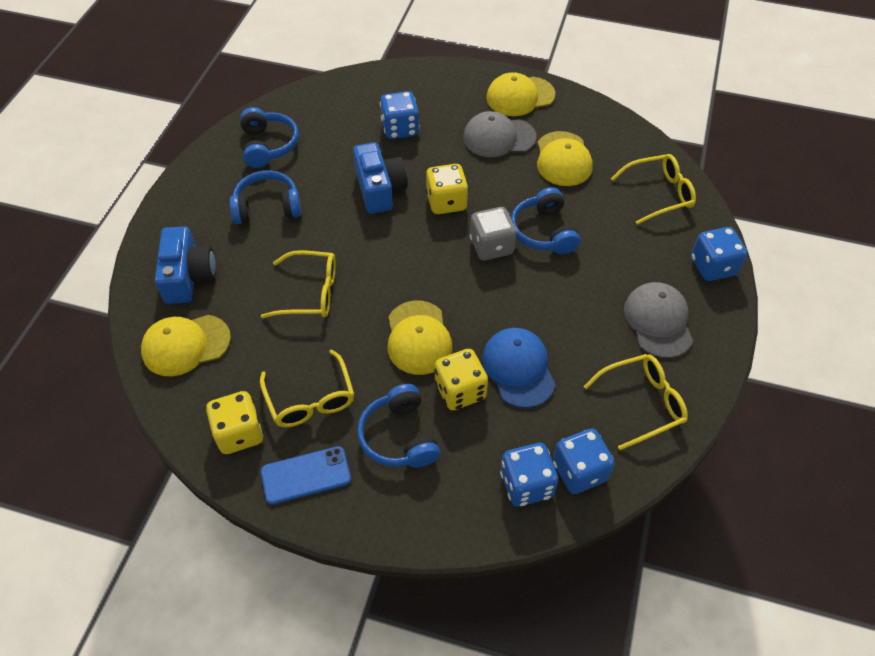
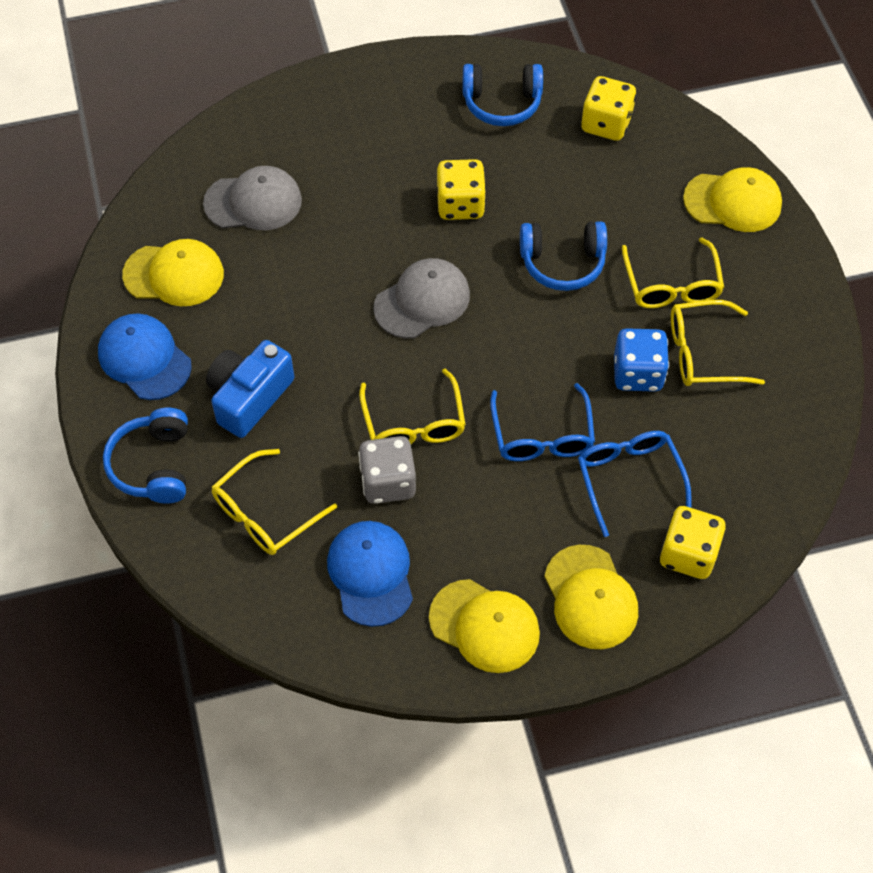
blue camera: [155,226,216,304] [353,142,408,214] = 2 -> [206,340,294,438] = 1
blue cap: [482,328,556,408] = 1 -> [98,313,192,400] [327,521,413,627] = 2
blue dice: [380,91,420,139] [500,443,558,507] [553,428,615,494] [691,227,747,281] = 4 -> [614,328,669,392] = 1
blue glasses: none = 0 -> [490,383,595,461] [578,431,691,537] = 2
blue headphones: [230,170,301,224] [240,107,299,168] [357,384,440,468] [511,187,580,254] = 4 -> [103,408,188,504] [463,64,543,126] [520,221,607,291] = 3
blue phone: [261,446,351,505] = 1 -> none = 0

